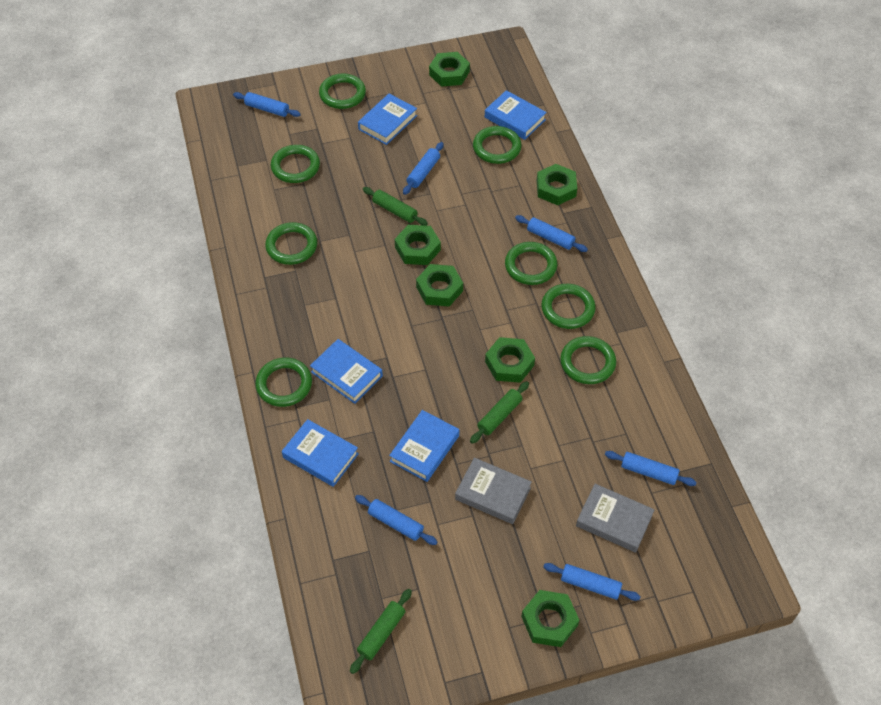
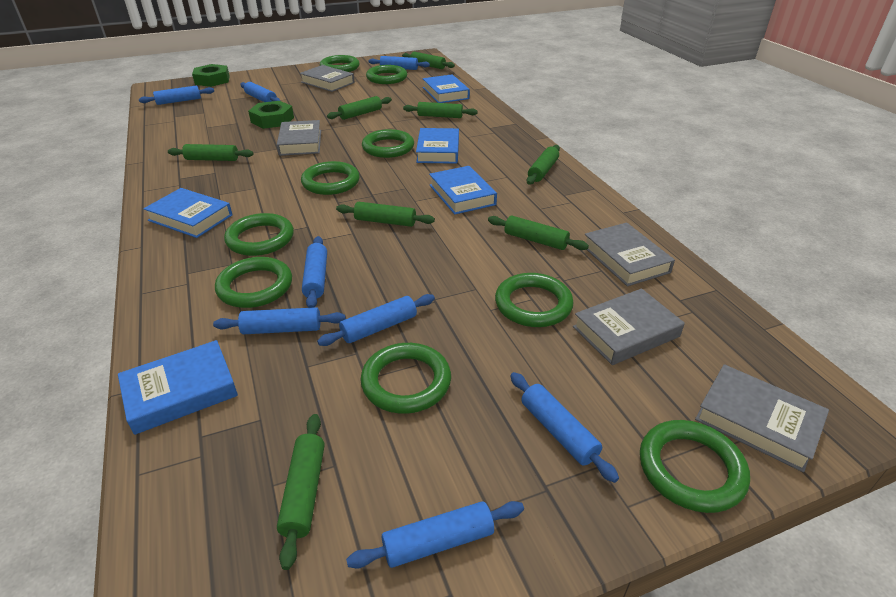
blue rolling pin: [233,92,301,117] [355,495,437,545] [403,142,444,195] [515,215,588,252] [544,563,641,601] [605,451,696,486] = 6 -> [139,86,214,105] [213,307,346,334] [240,82,280,102] [302,236,327,308] [317,294,435,346] [346,501,524,569] [368,56,430,70] [510,372,619,483] = 8
green nut: [395,225,441,265] [416,264,463,306] [429,52,470,87] [485,337,535,383] [521,590,579,647] [537,164,577,205] = 6 -> [192,64,230,87] [248,101,294,129] = 2
green ring: [255,358,312,407] [265,222,317,265] [271,145,320,183] [319,74,366,109] [473,126,522,164] [505,242,557,285] [541,284,596,329] [560,336,616,384] = 8 -> [215,257,292,308] [224,213,294,256] [301,161,360,195] [320,55,360,72] [361,343,451,414] [362,129,414,158] [366,65,407,84] [495,273,574,327] [640,420,750,513] = 9
green rolling pin: [350,589,412,674] [363,187,428,226] [470,381,529,444] = 3 -> [168,144,254,161] [277,414,325,570] [327,96,392,120] [336,202,435,227] [402,52,455,69] [403,102,477,118] [488,216,589,250] [527,145,560,185] = 8
grey book: [455,458,532,524] [576,484,654,553] = 2 -> [277,120,321,156] [300,65,355,92] [573,289,685,365] [585,222,675,286] [695,364,829,472] = 5

